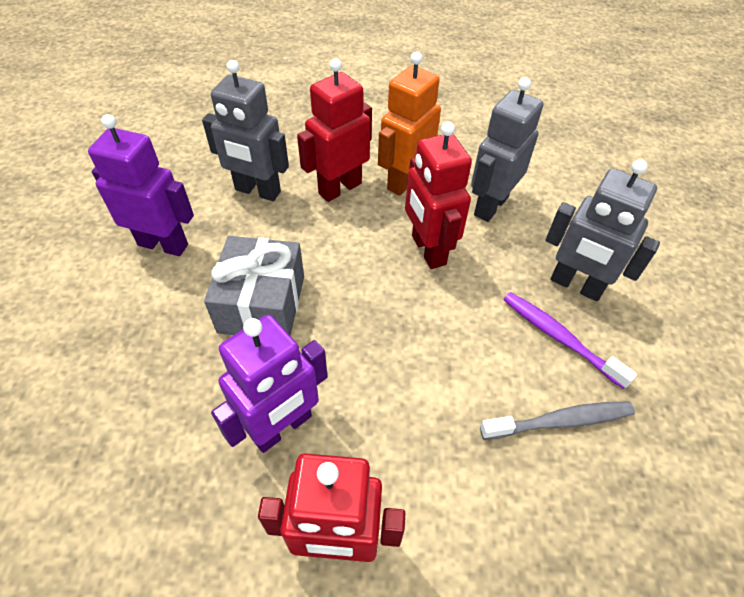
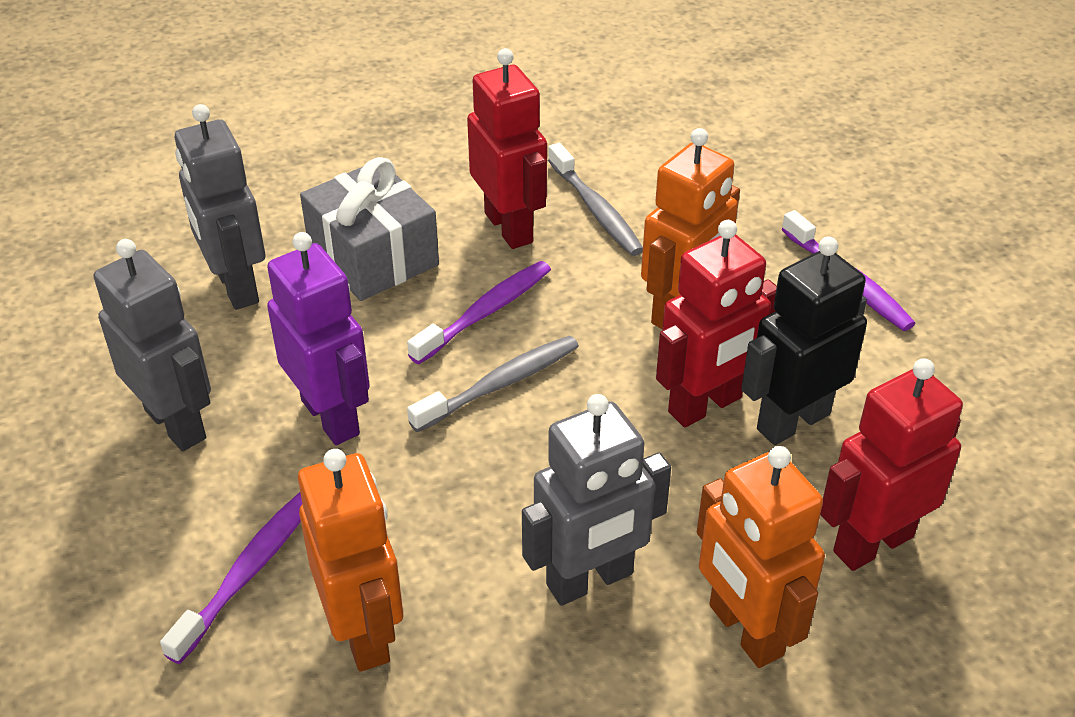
black robot: none = 0 -> [741,236,867,445] = 1
grey toothbrush: [480,401,635,440] = 1 -> [407,336,579,432] [548,143,643,256] = 2
orange robot: [378,52,441,196] = 1 -> [298,449,403,671] [641,128,740,329] [697,446,825,668] = 3
purple robot: [88,114,194,256] [211,315,328,453] = 2 -> [267,232,370,445] = 1
purple toothbrush: [503,292,637,389] = 1 -> [160,492,302,664] [407,261,551,364] [782,210,915,331] = 3

